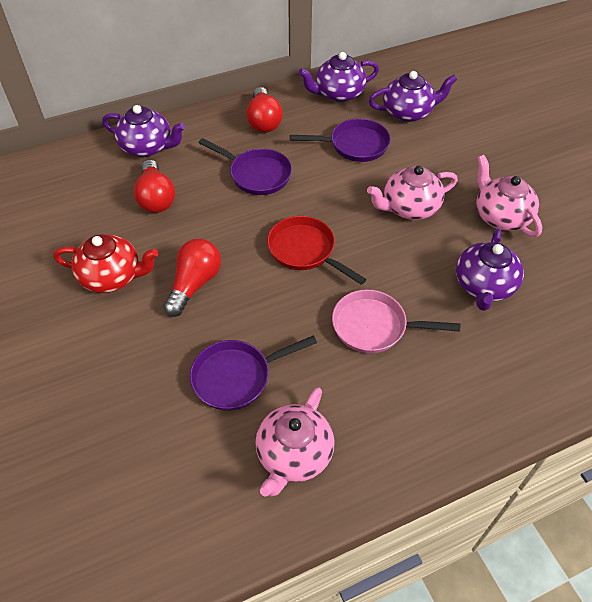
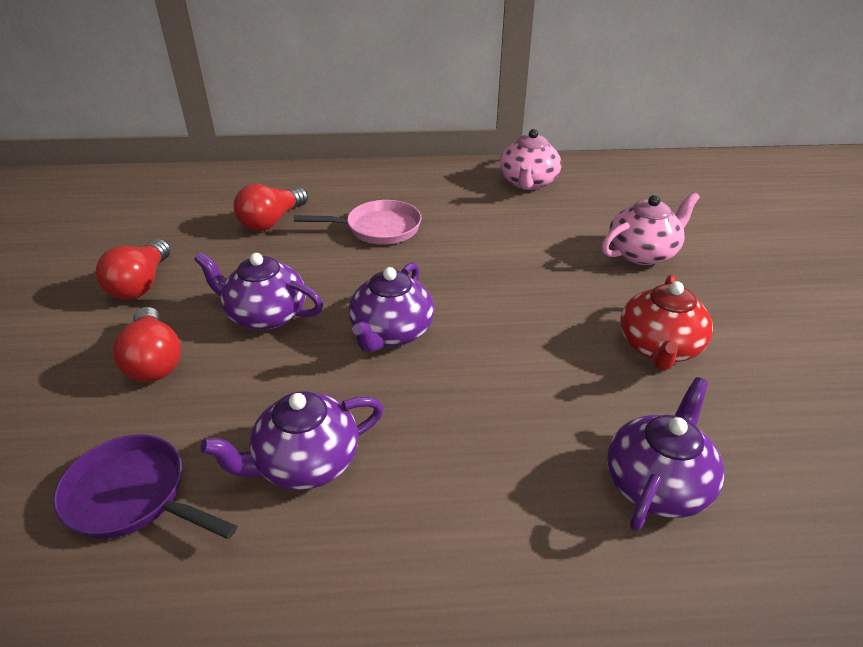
pink teapot: [255,387,335,496] [367,166,458,220] [476,155,542,237] = 3 -> [500,129,561,190] [602,192,700,265] = 2
purple pan: [190,335,317,411] [199,138,292,195] [290,119,391,162] = 3 -> [53,435,237,539] = 1
red pan: [267,216,367,285] = 1 -> none = 0

